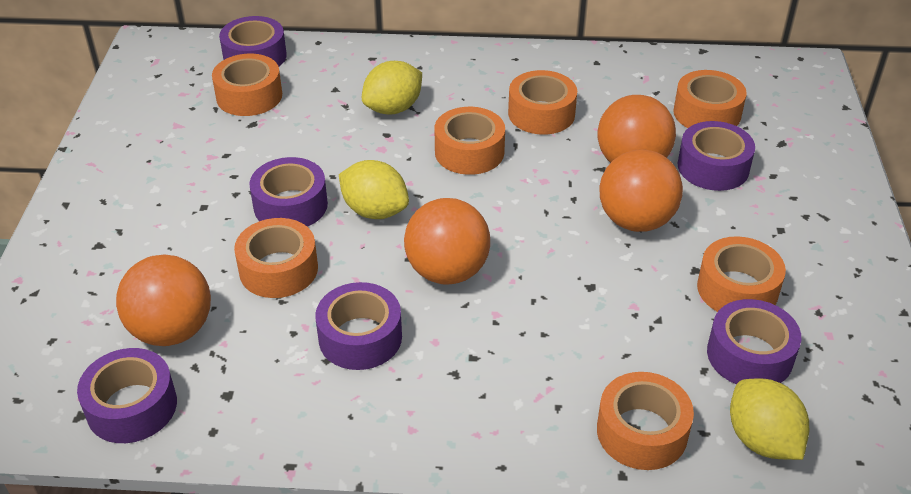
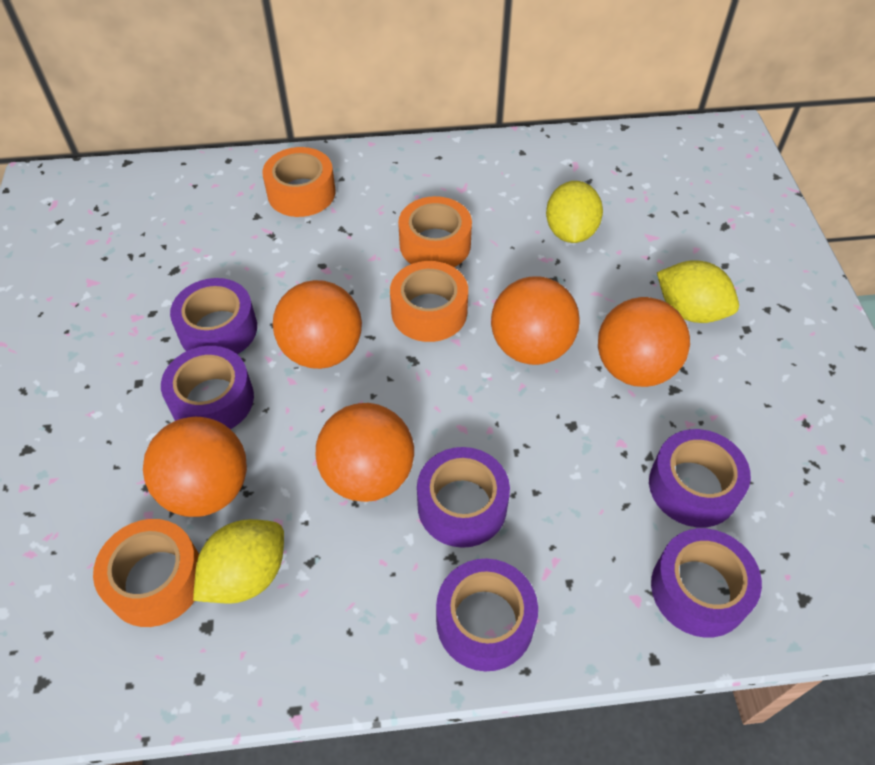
orange ball: [116,254,211,346] [404,198,490,284] [598,95,676,163] [600,149,683,232] = 4 -> [143,417,247,517] [273,280,362,369] [316,403,414,502] [491,276,580,365] [598,297,690,387] = 5
orange tape: [212,54,282,116] [234,218,318,298] [434,107,505,175] [508,70,577,135] [597,372,694,470] [673,70,747,128] [697,236,786,312] = 7 -> [93,519,199,627] [262,147,336,217] [390,261,468,342] [398,196,472,267] = 4

